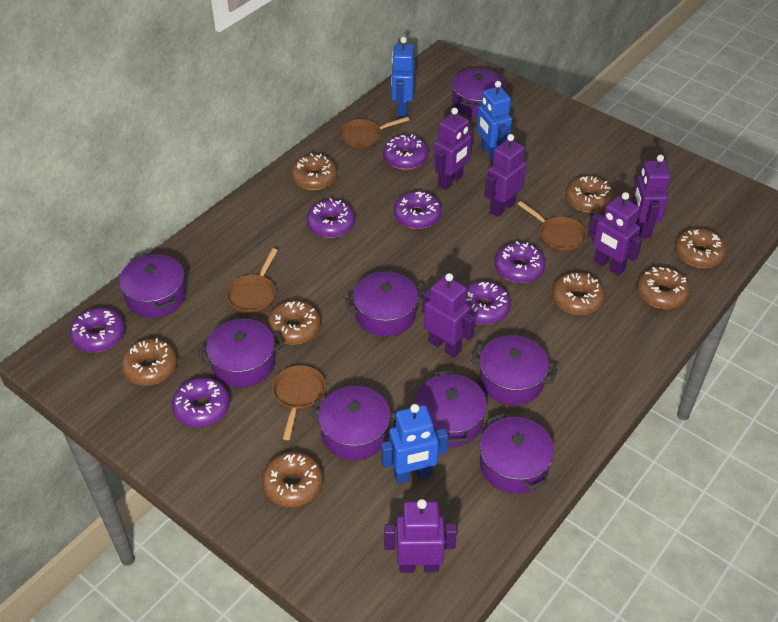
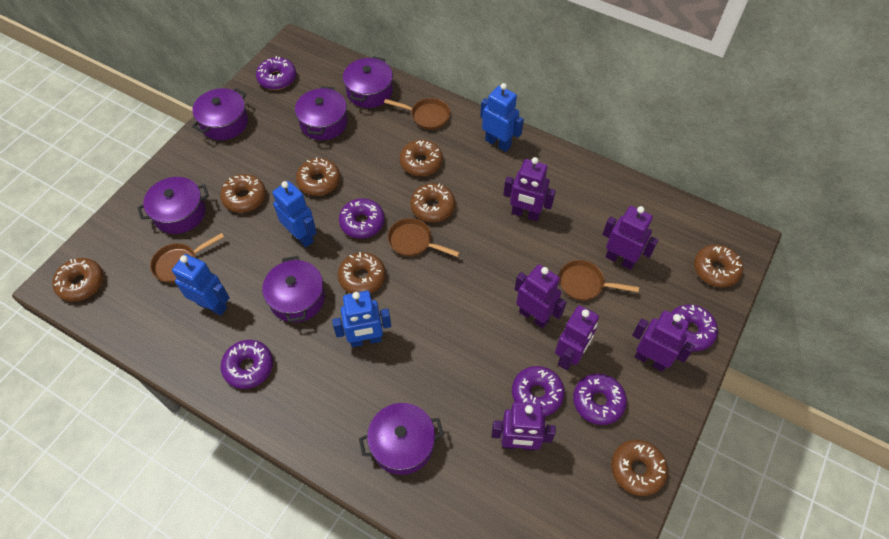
blue robot: [381,404,448,483] [391,37,415,117] [477,81,512,162] = 3 -> [172,254,230,316] [272,181,317,247] [332,291,391,347] [480,83,524,152] = 4
purple donut: [70,307,125,352] [172,377,230,427] [306,198,355,238] [383,134,429,170] [393,191,442,229] [465,281,511,324] [494,241,546,283] = 7 -> [220,340,273,389] [256,56,296,90] [339,198,385,239] [512,366,565,416] [573,373,627,425] [671,304,718,351] = 6
purple pot: [119,253,186,318] [198,319,284,387] [310,386,396,460] [345,272,424,337] [415,370,487,447] [452,68,505,117] [471,335,557,405] [480,413,554,494] = 8 -> [137,177,209,234] [192,88,248,140] [262,256,325,323] [295,86,348,140] [343,56,393,108] [359,403,444,475] = 6

